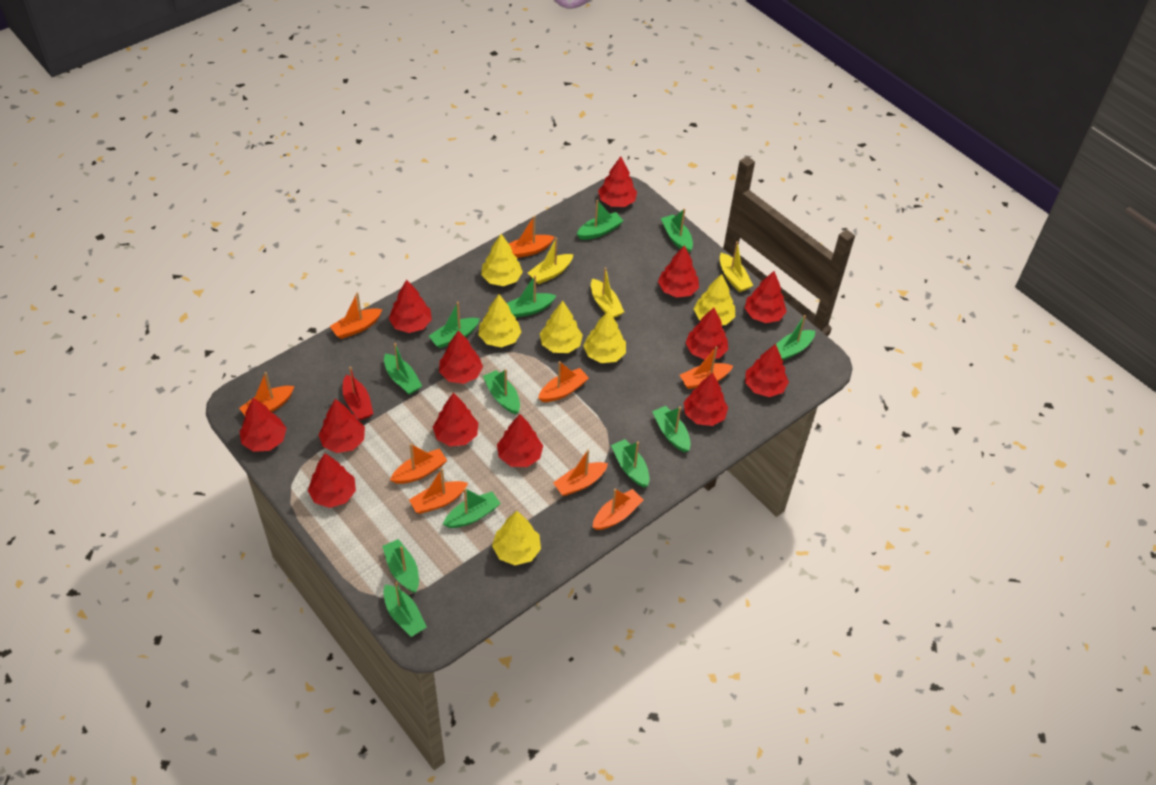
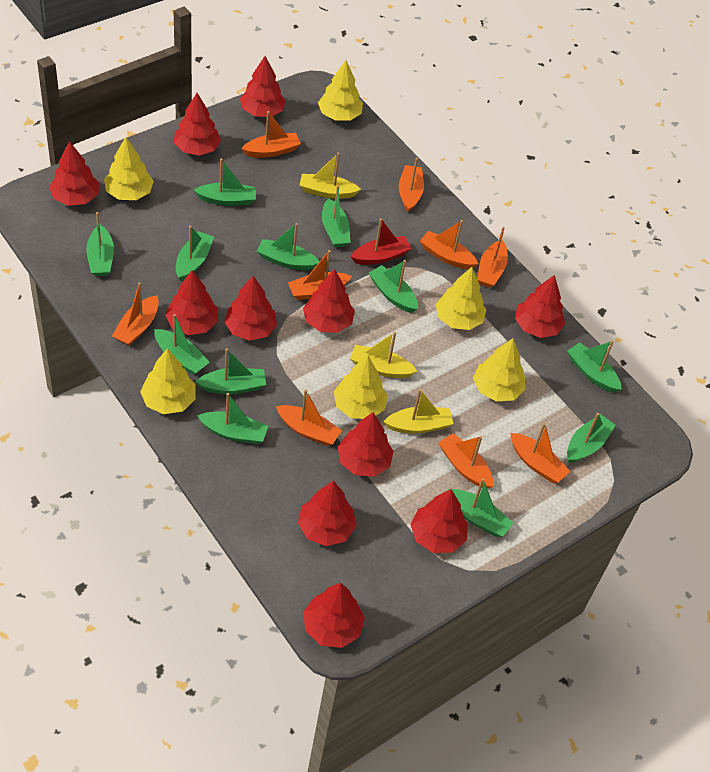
red tree: [240,398,287,452] [308,453,356,508] [318,399,365,453] [389,280,432,333] [433,393,479,446] [439,330,483,384] [497,414,543,467] [598,156,637,207] [658,245,699,298] [684,373,728,426] [685,308,728,360] [745,271,787,323] [745,344,789,397] = 13 -> [49,141,99,206] [165,270,218,335] [174,93,221,156] [224,276,277,341] [240,56,286,117] [298,480,356,546] [303,269,355,333] [303,583,365,648] [338,412,394,477] [410,489,468,553] [515,275,565,338] = 11

